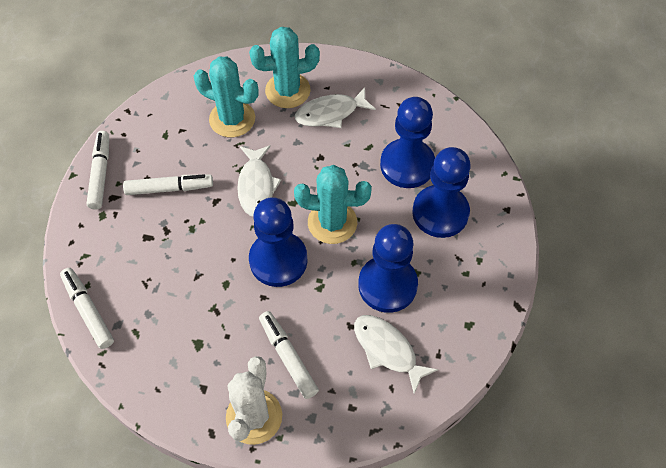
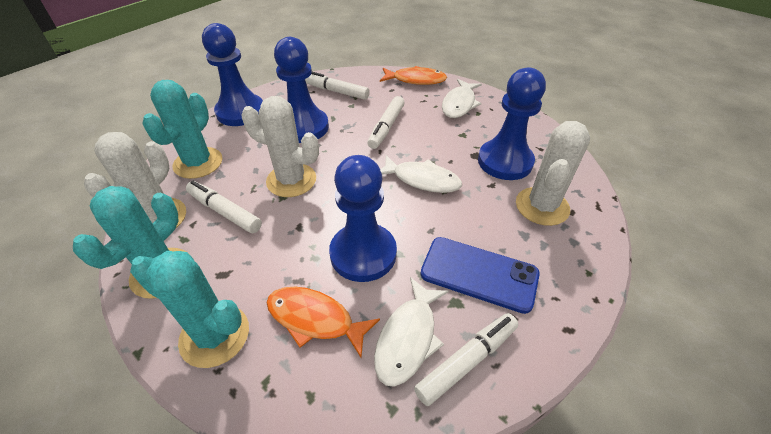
blue phone: none = 0 -> [420,237,540,314] = 1
orange fish: none = 0 -> [266,287,380,357] [380,66,447,85] = 2
white cactus: [226,356,282,445] = 1 -> [84,132,186,229] [242,96,319,197] [516,121,590,226] = 3

